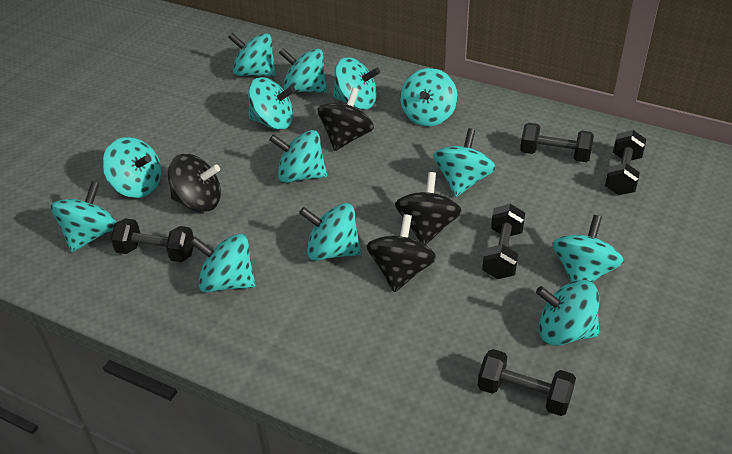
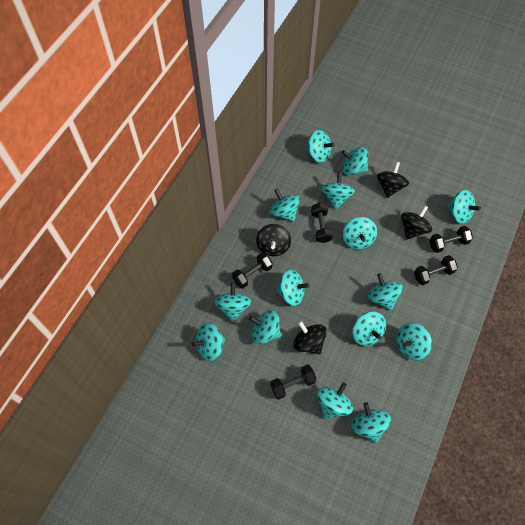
turquoise spinning top: [51,181,116,252] [102,137,161,198] [190,234,256,293] [228,33,276,76] [248,77,295,130] [269,130,327,183] [279,48,327,93] [299,203,361,261] [333,57,380,110] [400,68,458,126] [433,128,495,197] [536,280,599,346] [552,215,624,282] = 13 -> [192,323,225,361] [214,282,251,322] [249,310,281,344] [270,189,300,222] [276,270,310,306] [306,130,334,163] [317,382,353,419] [321,172,355,209] [342,147,368,176] [343,217,377,249] [351,402,391,442] [352,311,386,346] [368,273,403,310] [397,322,432,360] [447,190,481,224] = 15

